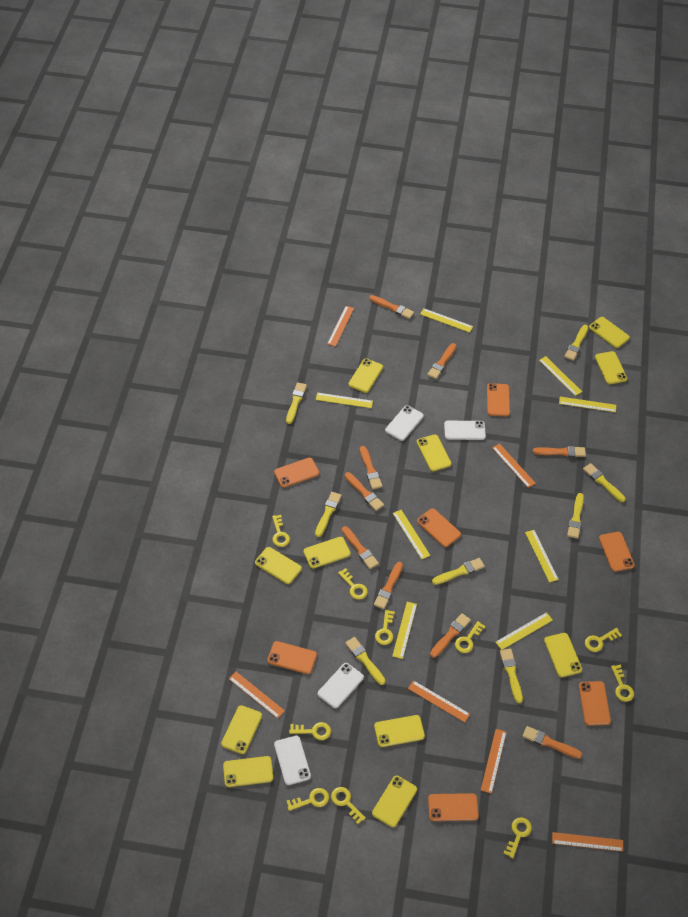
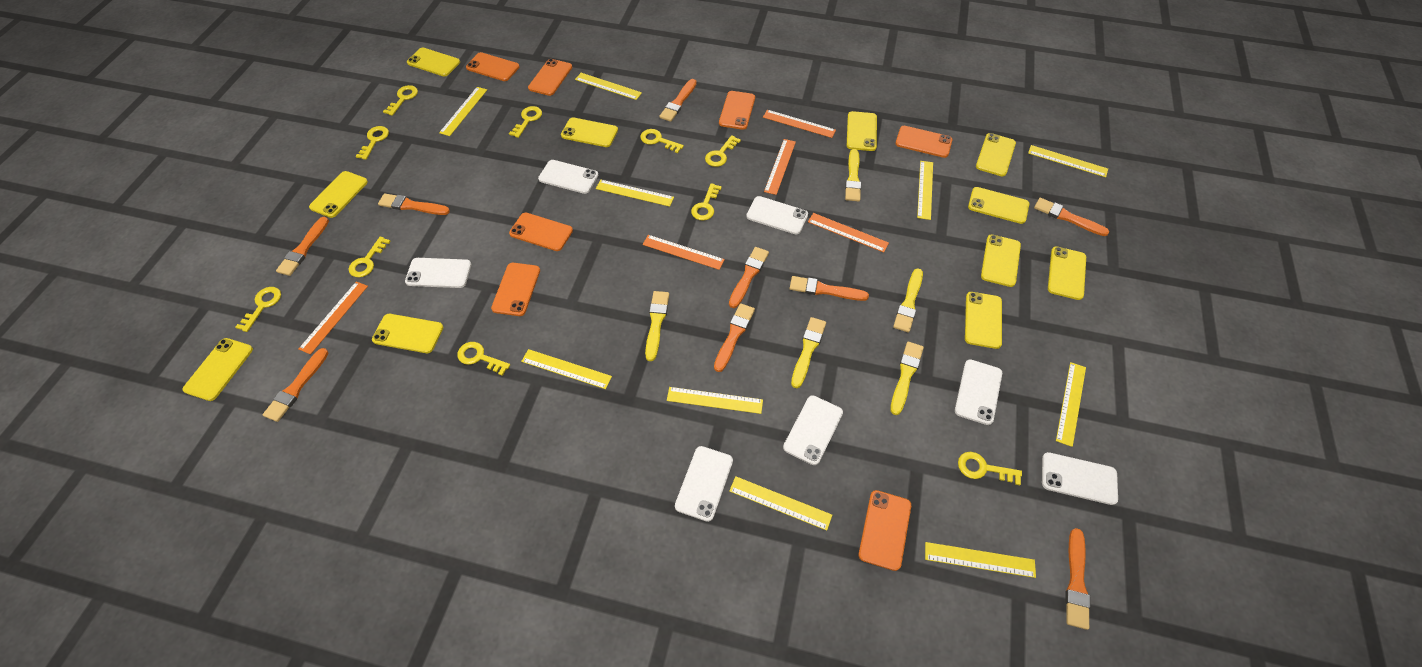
orange ruler: [229,672,285,719] [327,306,354,347] [408,680,470,723] [481,729,506,794] [492,443,536,488] [552,832,623,852] = 6 -> [299,281,368,354] [643,235,725,270] [763,110,836,138] [764,139,796,195] [808,213,889,252] = 5
white phone: [274,736,311,785] [318,663,364,708] [385,405,424,441] [444,421,486,440] = 4 -> [405,258,471,288] [538,160,598,194] [675,446,733,522] [746,196,808,235] [783,396,843,465] [955,359,1002,425] [1042,452,1118,505] = 7
yellow brush: [286,382,307,424] [315,492,342,537] [345,637,385,685] [432,558,485,585] [500,649,523,704] [564,325,588,361] [567,493,584,539] [583,463,626,502] = 8 -> [645,291,669,361] [791,317,826,388] [845,149,861,201] [890,342,924,415] [893,268,923,332] = 5
yellow ruler: [316,393,373,408] [392,602,417,659] [393,510,430,559] [420,308,473,333] [496,612,553,650] [525,530,559,582] [539,356,582,396] [559,397,616,412] = 8 -> [439,87,487,136] [521,349,612,389] [575,73,642,100] [596,180,674,207] [667,387,763,414] [729,476,832,531] [917,161,933,220] [925,542,1036,578] [1028,145,1108,177] [1056,362,1086,447] = 10

